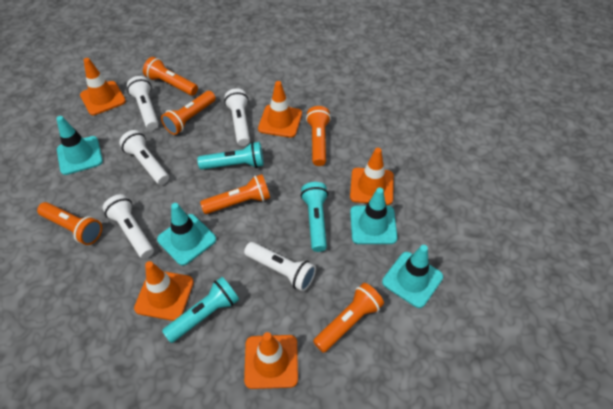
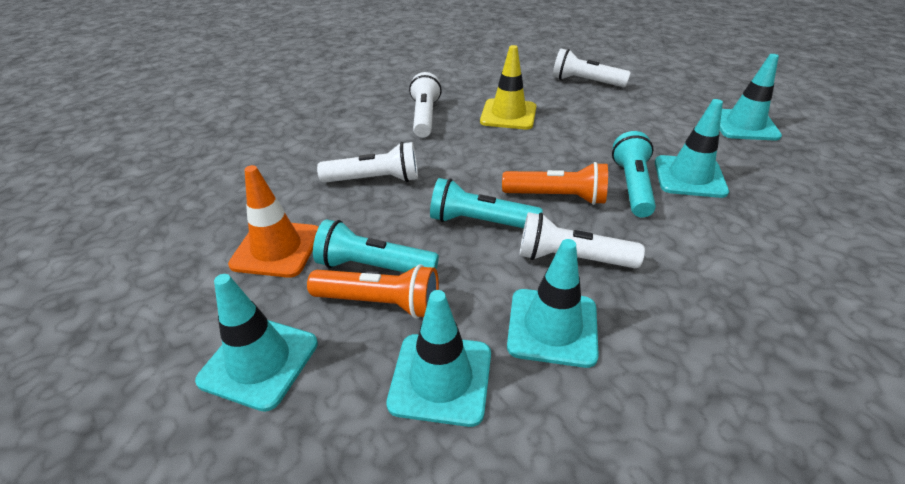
orange flashlight: [37,202,102,245] [143,57,198,96] [161,91,216,135] [200,174,270,214] [306,106,331,166] [313,283,384,353] = 6 -> [307,264,439,319] [502,162,608,205] = 2
orange traffic cone: [80,58,126,115] [134,261,194,321] [244,332,298,389] [258,81,302,138] [350,148,394,205] = 5 -> [228,165,319,278] = 1
turquoise traffic cone: [56,116,103,175] [157,203,216,266] [350,188,397,244] [382,245,443,308] = 4 -> [195,274,318,412] [386,290,491,427] [507,239,599,368] [655,99,729,198] [720,54,782,141] = 5
white flashlight: [103,194,154,259] [119,130,169,185] [127,76,159,130] [224,89,250,146] [244,242,316,291] = 5 -> [317,142,418,183] [409,72,442,138] [519,212,645,268] [553,48,631,87] = 4
yellow traffic cone: none = 0 -> [480,45,536,129] = 1

